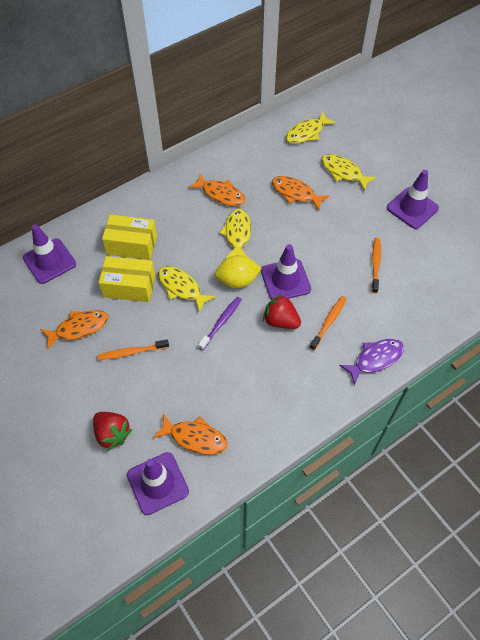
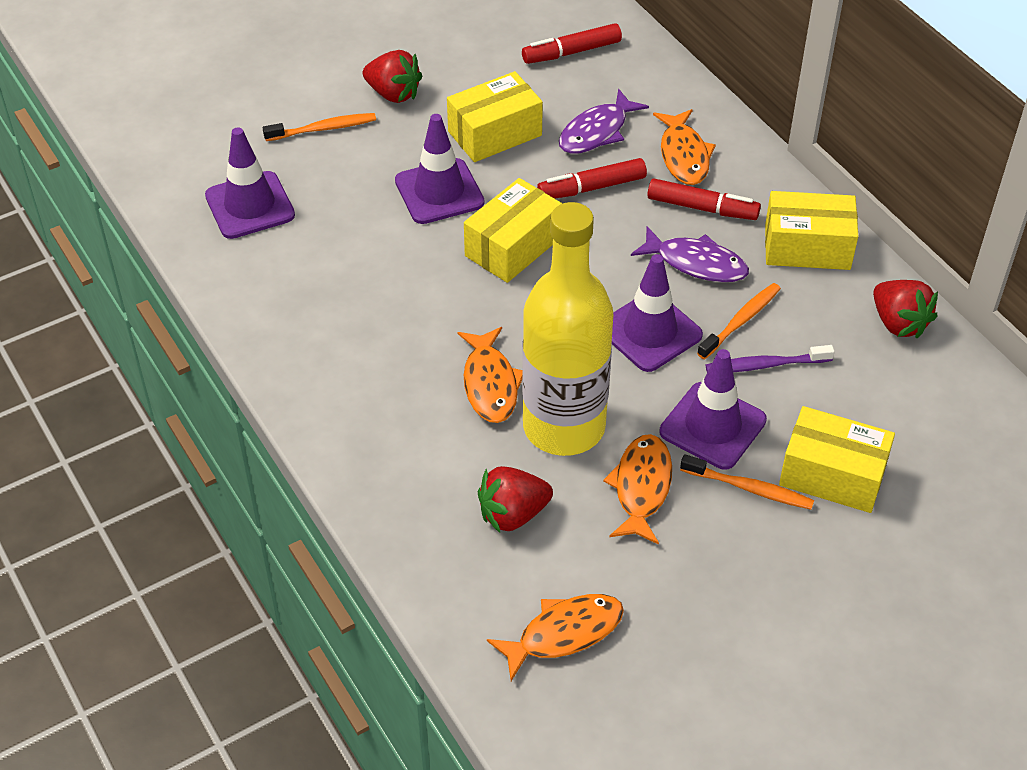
purple fish: [339,339,404,386] = 1 -> [559,89,649,154] [631,226,749,282] = 2
red marker: none = 0 -> [522,23,622,64] [537,158,647,199] [647,179,761,220] = 3
red strawberry: [93,412,132,451] [263,294,301,329] = 2 -> [363,50,422,103] [478,466,553,533] [873,280,938,338] = 3
yellow bottle: none = 0 -> [522,202,613,456] = 1
yellow box: [99,256,155,302] [102,214,157,260] = 2 -> [447,71,543,162] [464,178,562,283] [765,191,858,270] [779,406,895,513] = 4
yellow fish: [158,266,216,313] [220,209,251,259] [286,111,336,144] [321,154,377,191] = 4 -> none = 0
yellow lemon: [215,255,262,288] = 1 -> none = 0

